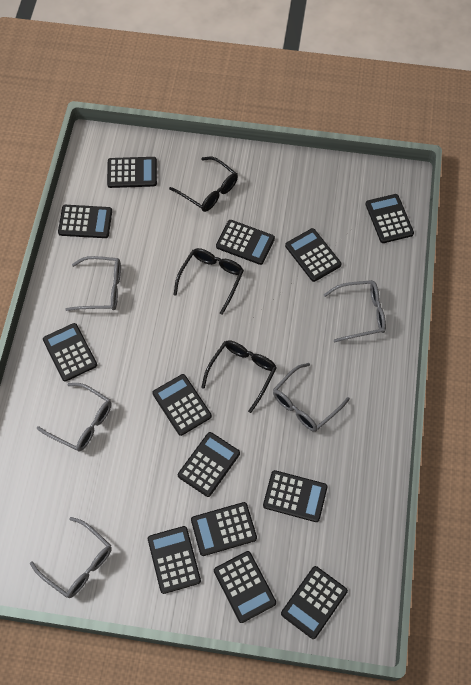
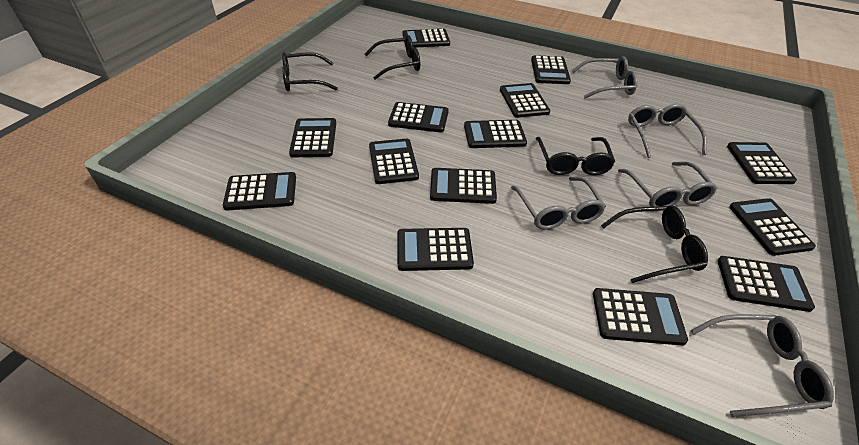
black calculator: [43,323,97,382] [58,205,112,238] [107,157,157,188] [148,526,201,594] [153,374,212,436] [178,432,240,497] [191,502,257,556] [214,551,276,623] [216,220,275,265] [263,470,328,522] [281,566,348,639] [285,228,342,282] [365,194,414,243] = 13 -> [223,172,296,211] [289,118,336,157] [369,139,419,184] [388,102,449,132] [398,228,474,271] [402,29,450,48] [430,168,497,204] [464,120,527,148] [500,83,550,118] [531,55,571,84] [593,288,688,346] [717,256,815,312] [727,142,797,184] [729,198,816,256] = 14
black glasses: [169,157,238,212] [173,248,244,315] [201,340,277,413] = 3 -> [282,52,338,91] [364,35,420,80] [536,137,615,175] [601,205,708,283] = 4

